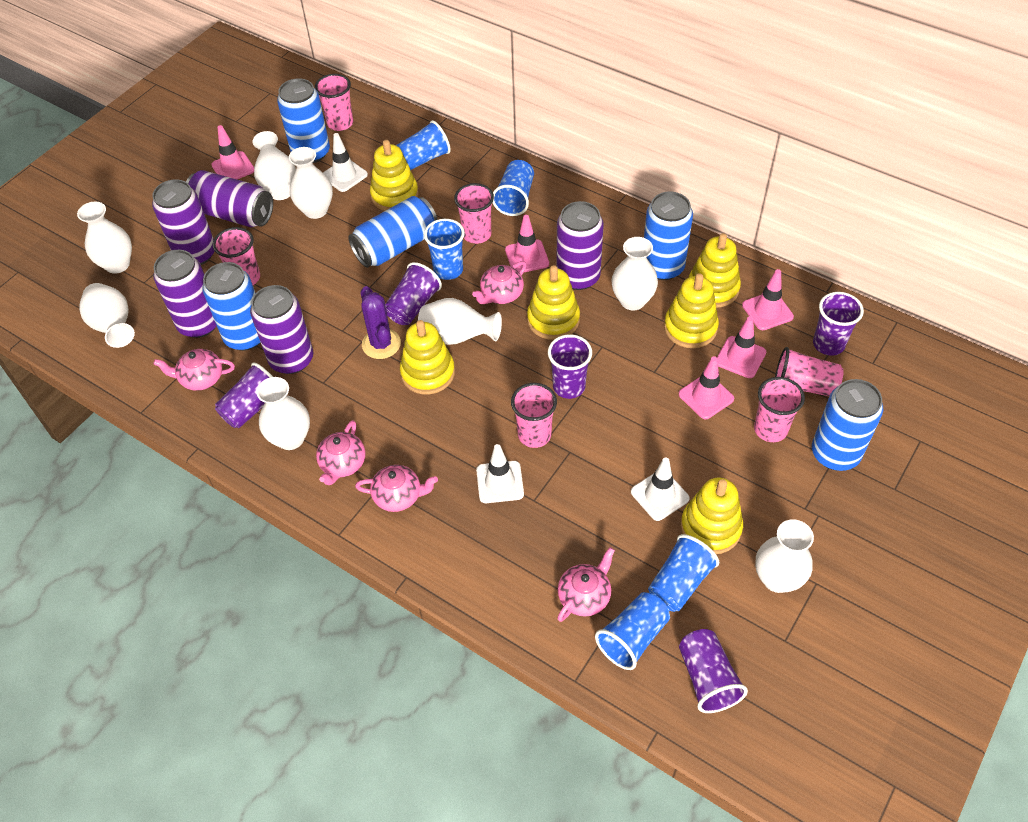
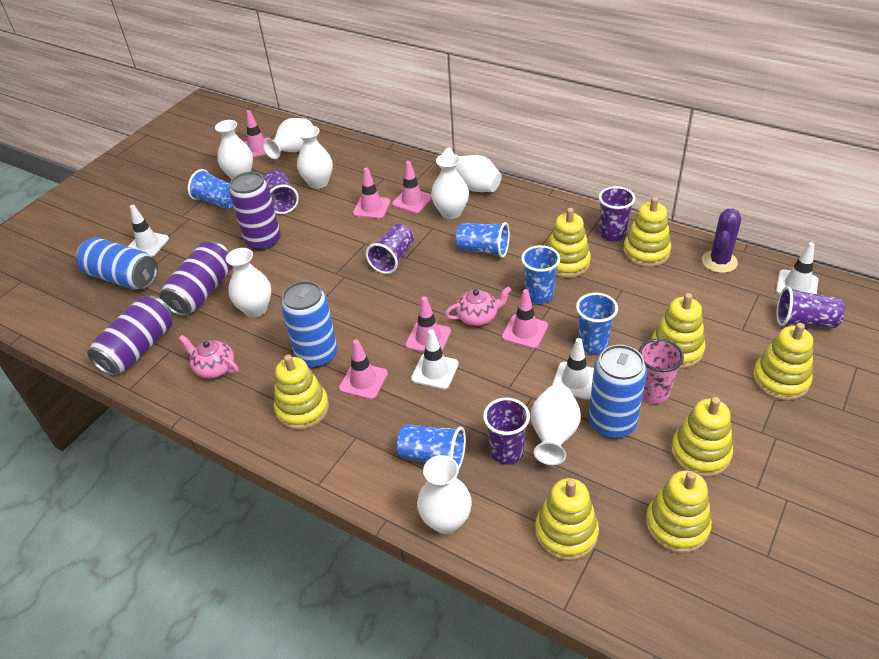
blue can: [202,262,261,351] [277,78,330,163] [348,196,438,268] [644,191,693,280] [812,379,883,471] = 5 -> [76,237,158,290] [281,281,338,368] [589,345,647,438] = 3
pink cup: [213,227,260,285] [315,74,353,131] [454,183,494,244] [511,383,557,448] [754,377,805,442] [775,347,844,396] = 6 -> [639,339,684,403] = 1
pink teapot: [153,349,235,391] [316,420,365,485] [355,465,438,512] [472,261,527,304] [557,547,615,622] = 5 -> [179,335,239,379] [445,286,511,326] = 2
pink traffic cone: [211,125,254,179] [505,215,549,272] [679,356,734,419] [717,316,766,378] [742,269,794,330] = 5 -> [244,110,271,157] [339,339,388,399] [353,167,390,219] [392,161,432,213] [405,296,451,352] [502,289,548,349] = 6
purple can: [152,179,215,265] [153,250,217,338] [186,170,273,227] [250,285,313,374] [556,201,604,290] = 5 -> [87,295,173,376] [159,241,233,316] [229,172,281,251] = 3
white traffic cone: [323,133,368,192] [476,444,524,503] [631,457,690,521] = 3 -> [128,205,169,257] [411,329,459,389] [552,338,594,400] [776,242,818,295] = 4
yellow stacking toy: [370,140,419,211] [400,320,455,395] [527,265,580,340] [664,273,719,348] [680,477,743,554] [689,233,741,308] = 6 -> [274,354,329,430] [535,478,599,561] [547,208,591,278] [623,197,671,267] [645,471,712,553] [652,293,705,369] [671,397,733,477] [752,323,813,401] = 8

